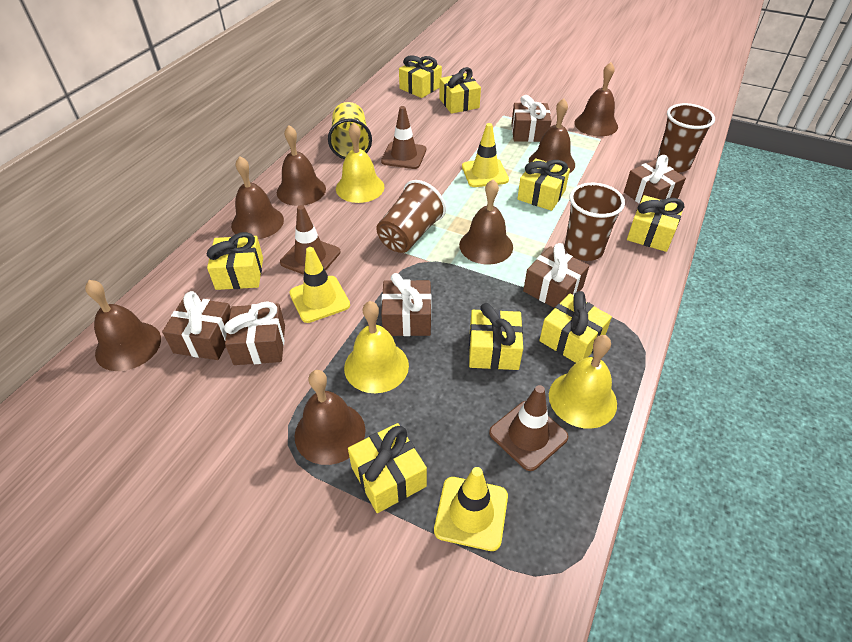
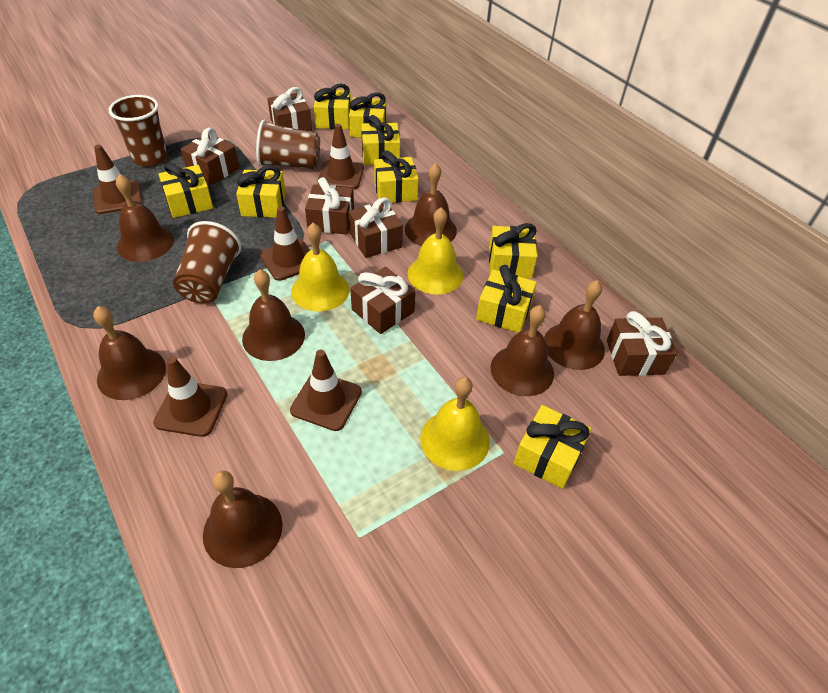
brown traffic cone: [280,205,340,275] [381,106,426,169] [489,385,568,471] = 3 -> [94,144,142,214] [153,357,227,437] [259,206,310,281] [290,350,362,431] [318,124,364,189] = 5
yellow cup: [328,102,372,159] = 1 -> none = 0
yellow gift: [207,232,263,290] [348,423,427,513] [399,55,442,98] [439,67,481,114] [469,303,523,370] [517,158,570,211] [539,291,612,363] [627,195,685,252] = 8 -> [159,162,213,218] [236,165,286,218] [314,84,351,129] [349,92,386,138] [361,115,400,165] [374,150,419,203] [476,265,537,333] [489,223,537,278] [514,405,592,489] = 9
yellow traffic cone: [290,247,350,323] [434,467,508,551] [462,123,509,187] = 3 -> none = 0

